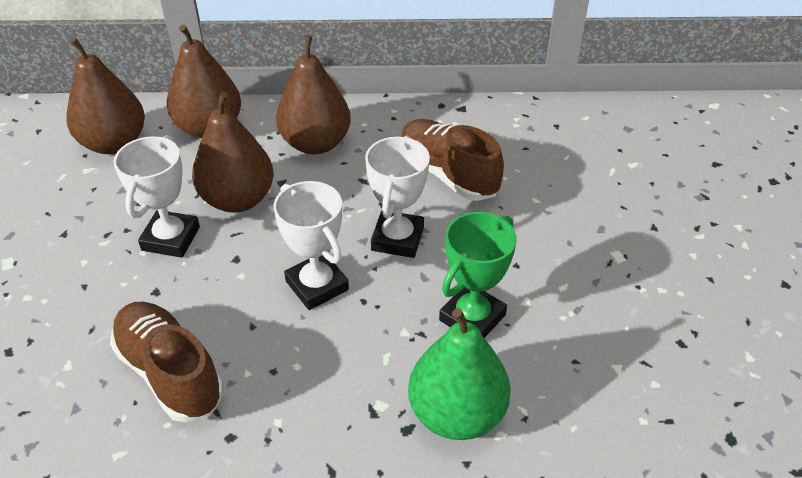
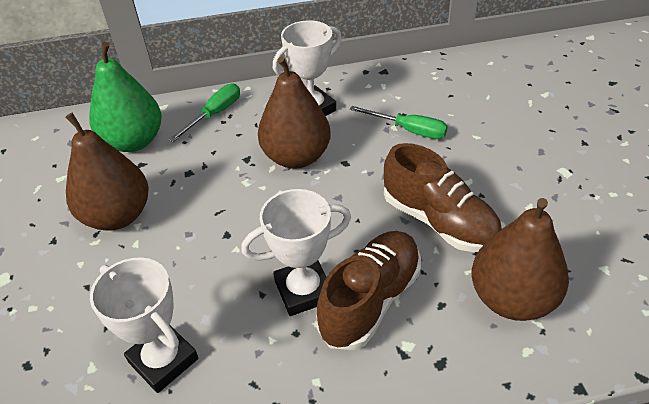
brown pear: [67,38,145,154] [167,25,241,138] [192,92,274,213] [276,35,351,154] = 4 -> [65,113,149,231] [258,56,331,169] [471,198,569,321] = 3
green screwdriver: none = 0 -> [169,84,240,142] [350,106,448,139] = 2
green trophy: [439,212,517,338] = 1 -> none = 0

